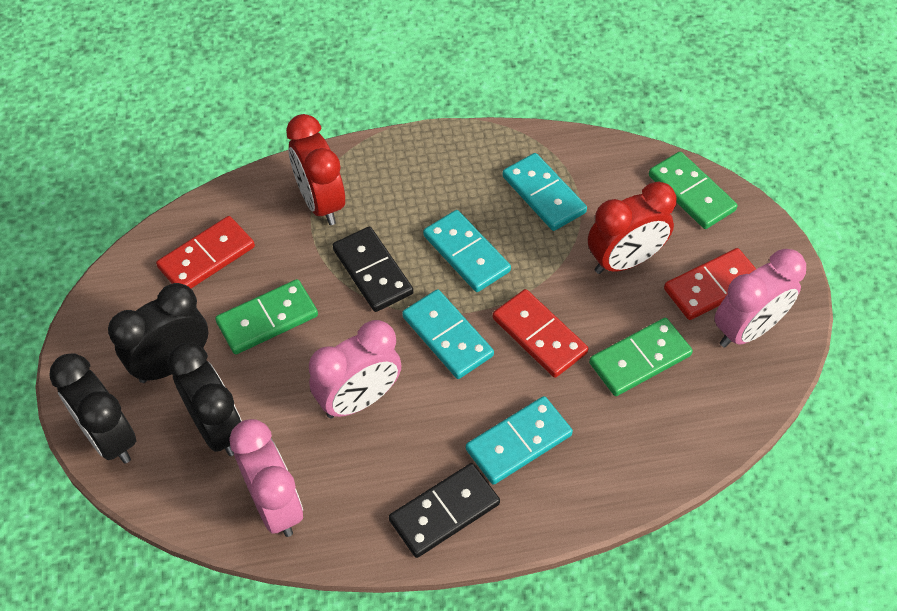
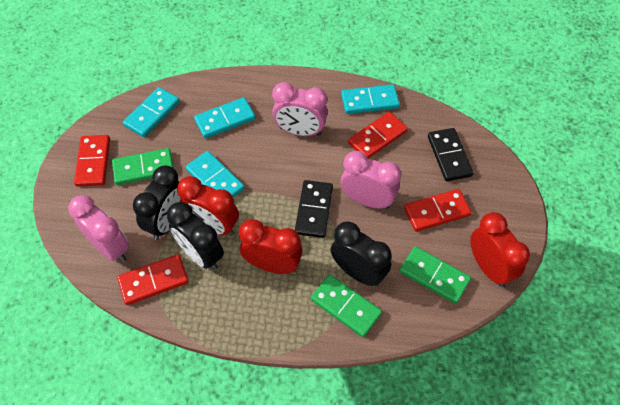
red clock: [286,114,345,225] [588,181,677,274] = 2 -> [177,176,239,236] [239,219,303,274] [470,212,530,287] = 3
red domino: [156,216,255,288] [493,289,588,378] [664,248,756,320] = 3 -> [74,135,110,187] [117,254,189,305] [348,112,408,159] [404,189,472,232] = 4

